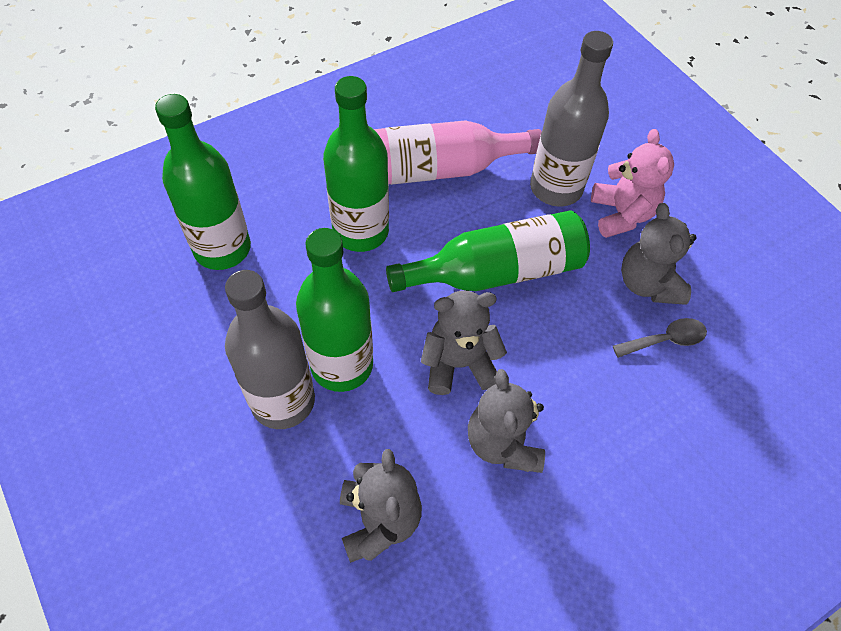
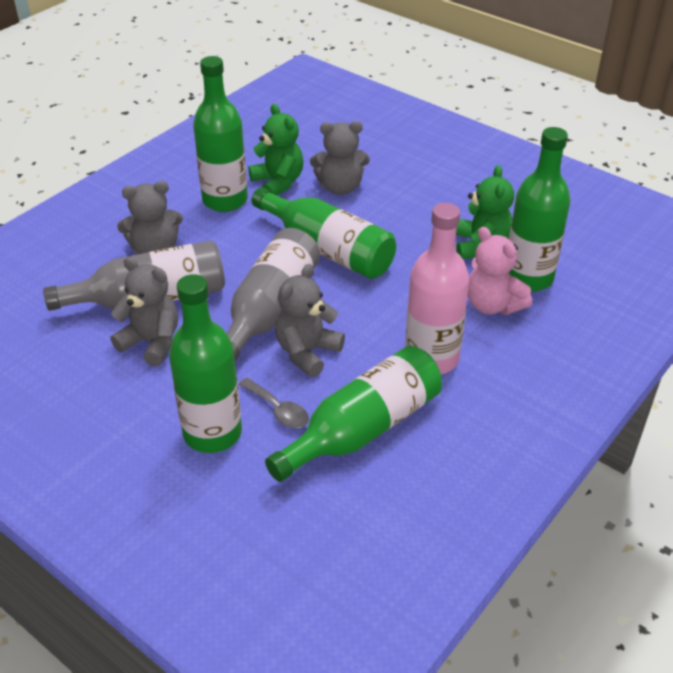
green bottle: [155,94,251,270] [296,228,373,392] [323,76,389,252] [386,211,590,292] = 4 -> [169,274,242,453] [193,56,248,212] [252,187,396,279] [265,346,442,482] [509,127,570,292] = 5
green teddy bear: none = 0 -> [248,104,303,196] [456,165,514,259] = 2

